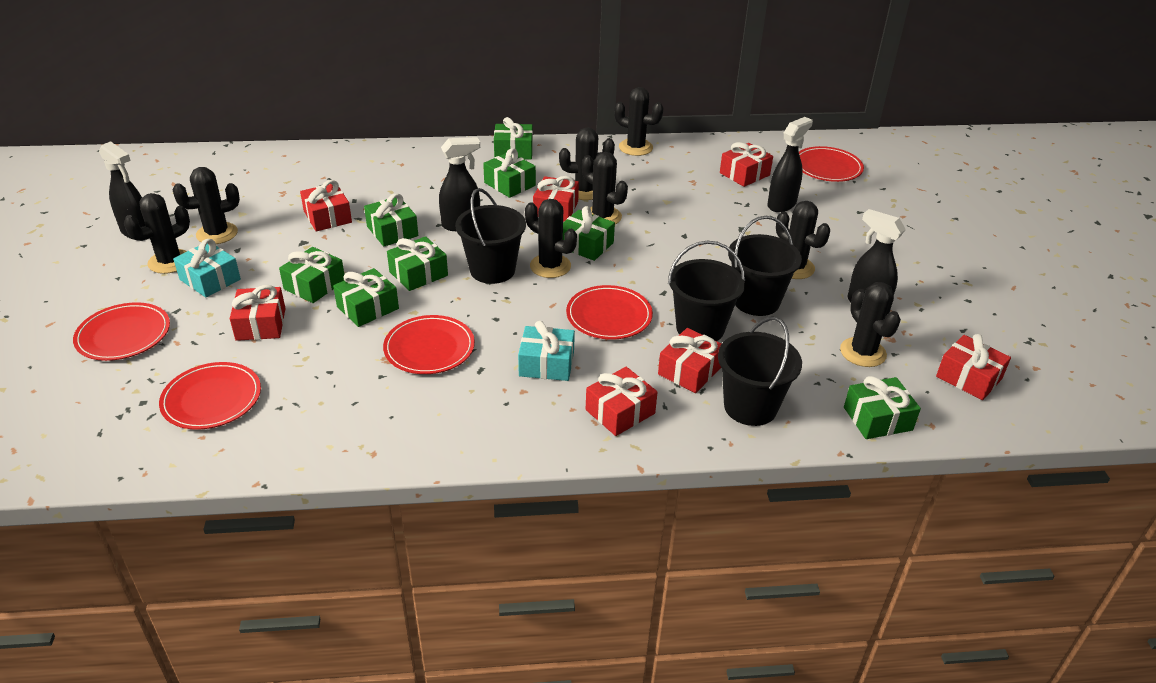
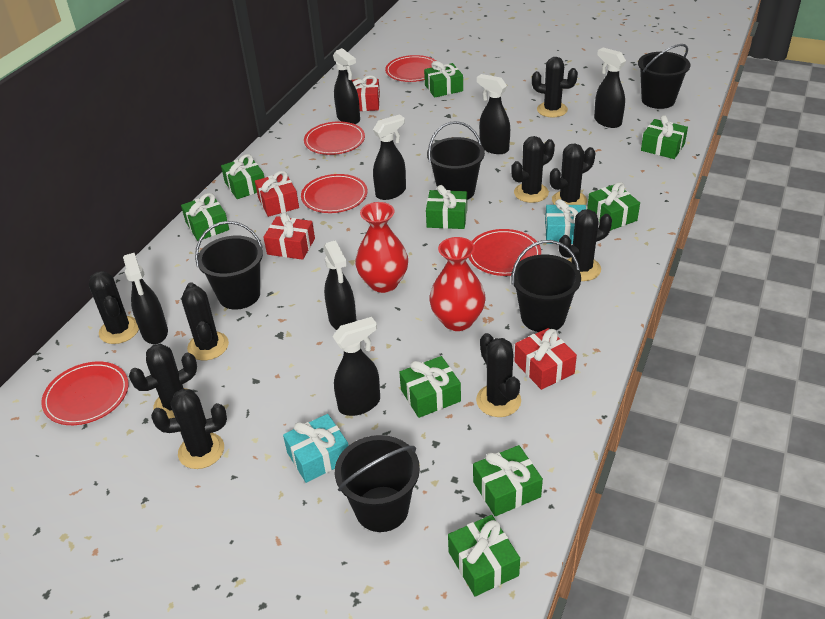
black bucket: [455,188,526,284] [668,241,745,341] [718,317,802,426] [728,216,802,316] = 4 -> [195,221,263,310] [335,435,420,532] [427,121,485,200] [511,240,581,332] [638,44,690,109] = 5
black cactus: [124,193,190,274] [173,167,240,244] [525,199,577,278] [559,127,615,200] [582,152,628,224] [614,87,663,156] [776,201,830,279] [840,282,901,367] = 8 -> [89,271,139,344] [129,344,197,418] [151,389,227,469] [182,282,229,360] [476,333,521,417] [511,136,555,203] [532,57,578,118] [550,143,595,205] [559,209,612,281] = 9
black spray bottle: [99,141,146,239] [439,137,480,231] [767,117,813,212] [848,209,906,302] = 4 -> [123,253,168,344] [323,240,357,330] [333,48,360,124] [333,317,380,416] [373,114,406,200] [477,74,510,154] [594,48,626,128] = 7
green gift: [279,247,344,303] [333,268,399,327] [364,193,418,247] [387,236,448,291] [483,148,536,198] [494,117,533,159] [563,206,615,261] [844,376,921,439] = 8 -> [181,193,229,241] [221,154,264,199] [399,356,461,418] [424,61,463,98] [426,185,467,229] [448,515,520,596] [473,445,543,516] [587,182,640,231] [641,115,688,159] = 9
red gift: [230,285,286,341] [300,180,352,231] [533,176,579,222] [586,367,658,436] [658,328,721,393] [720,142,773,187] [936,334,1011,400] = 7 -> [255,171,299,217] [263,212,315,260] [352,75,380,111] [514,328,577,390] = 4
red vase: none = 0 -> [355,202,408,293] [429,237,486,331] = 2

